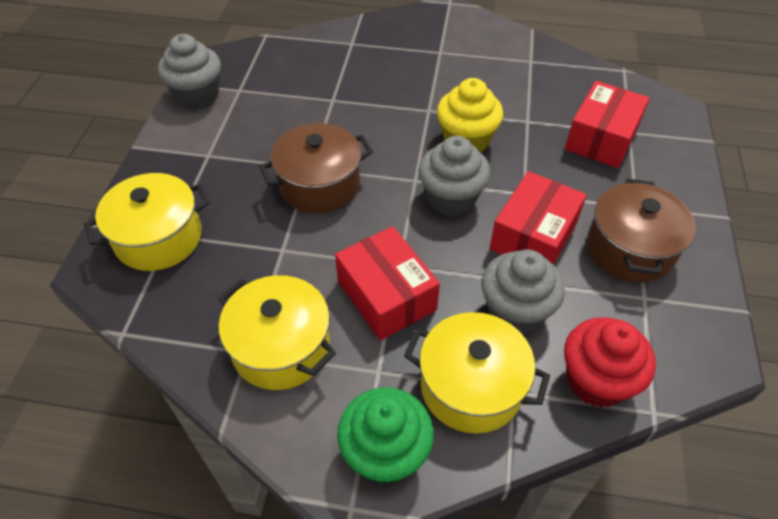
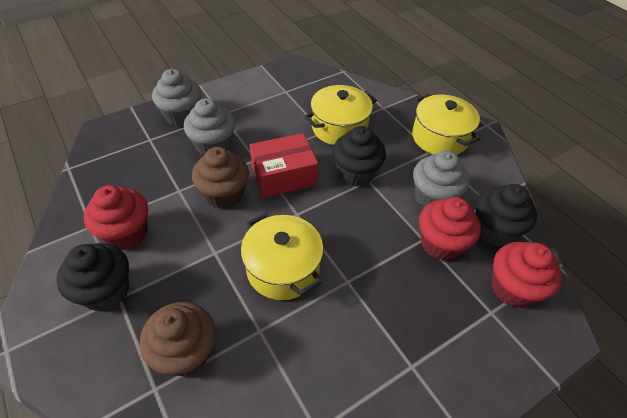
black cupcake: none = 0 -> [56,243,129,312] [333,126,386,186] [476,184,537,246] = 3
brown cupcake: none = 0 -> [140,302,216,377] [192,147,249,209] = 2
brown pot: [259,123,373,213] [587,178,696,282] = 2 -> none = 0
green cupcake: [337,387,434,484] = 1 -> none = 0
red box: [335,226,440,340] [490,171,587,265] [565,81,650,168] = 3 -> [249,133,318,198] = 1
red cupcake: [564,317,656,407] = 1 -> [84,185,148,250] [419,197,481,261] [491,242,562,308] = 3
yellow cupcake: [437,78,503,152] = 1 -> none = 0

